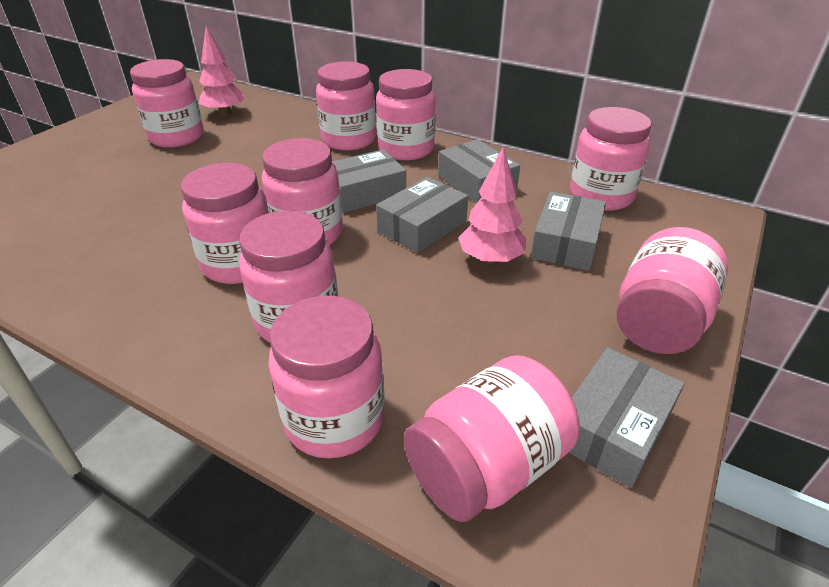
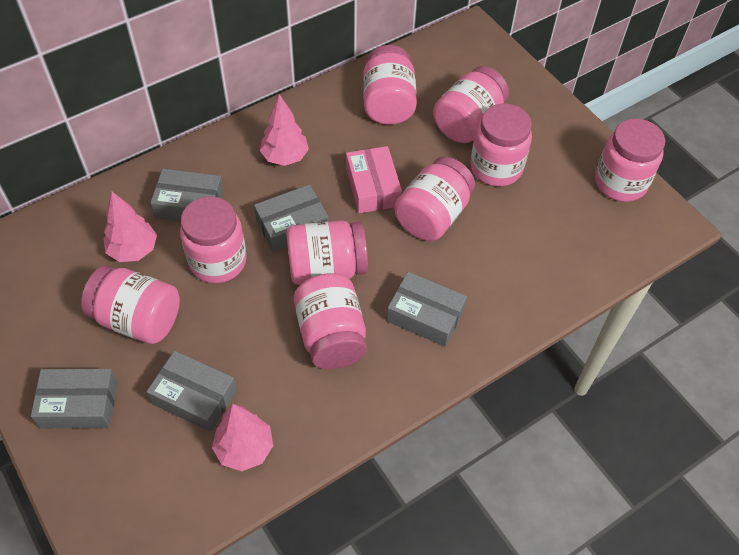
pink box: none = 0 -> [346,146,402,213] = 1
pink jar: [130,59,204,148] [181,163,269,284] [239,211,338,342] [262,138,343,244] [268,296,385,459] [316,61,376,151] [376,69,436,160] [404,355,580,522] [570,107,651,211] [616,227,728,354] = 10 -> [81,265,180,344] [180,196,247,283] [286,220,368,285] [294,273,367,369] [363,45,417,125] [394,156,475,241] [433,66,509,143] [470,103,532,186] [595,119,665,202] = 9
pink tree: [199,26,246,116] [458,147,527,265] = 2 -> [103,192,157,262] [212,404,273,471] [260,94,309,166] = 3

